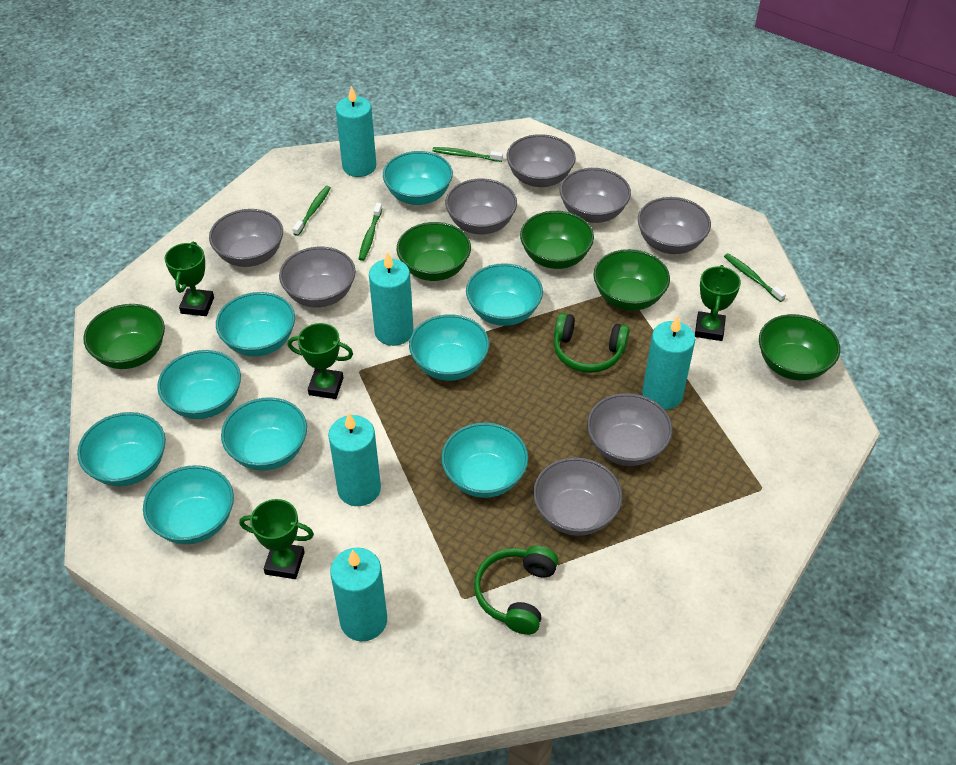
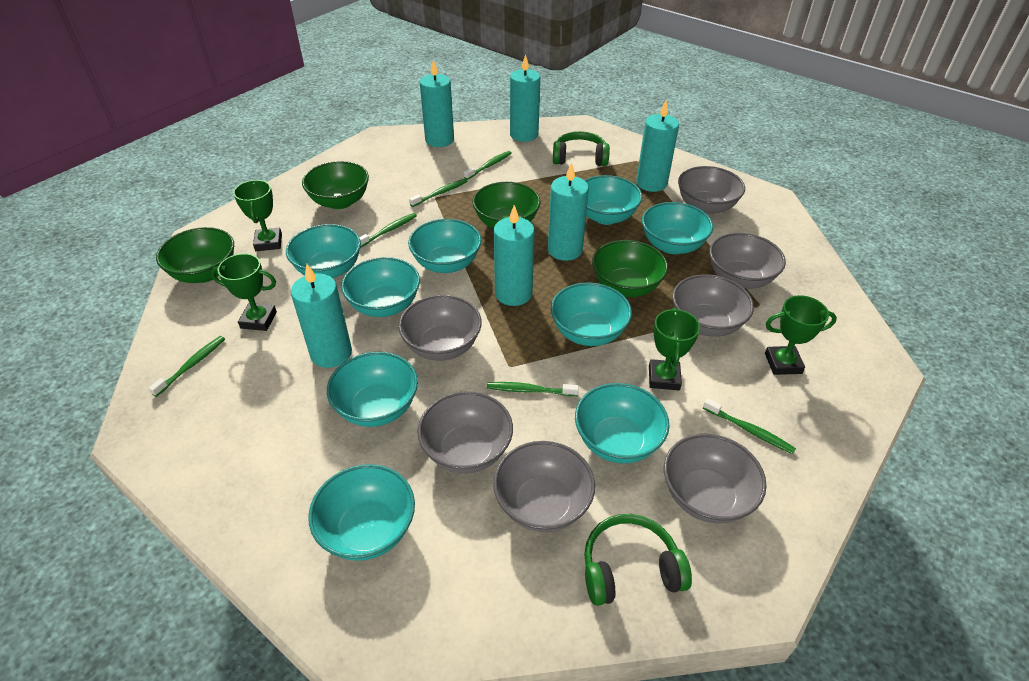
green bowl: [83,304,165,369] [397,222,471,281] [520,211,594,269] [594,249,670,311] [759,314,840,380] = 5 -> [156,227,234,283] [302,161,369,209] [472,182,541,229] [592,240,668,297] = 4
green toothbrush: [293,186,331,236] [359,203,382,261] [432,147,503,162] [724,253,786,302] = 4 -> [148,336,225,397] [359,213,417,248] [409,179,467,207] [464,151,512,180] [487,382,579,396] [703,398,796,454] = 6
grey bowl: [209,209,283,267] [279,247,356,307] [445,179,517,234] [507,134,576,187] [533,457,622,536] [560,168,631,223] [587,393,673,466] [638,197,711,254] = 8 -> [398,295,482,361] [418,391,513,473] [493,441,595,532] [664,434,766,524] [673,274,754,337] [678,166,745,214] [709,233,786,289] = 7
turquoise candle: [328,413,381,506] [330,547,387,641] [336,86,376,177] [369,252,414,346] [642,316,695,410] = 5 -> [291,264,352,368] [420,59,454,147] [494,205,535,306] [510,54,540,142] [548,162,589,261] [636,100,679,192] = 6

